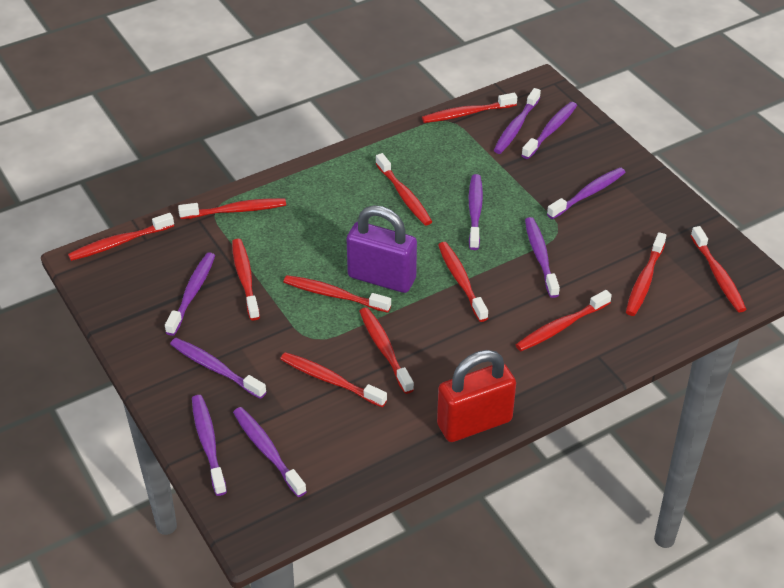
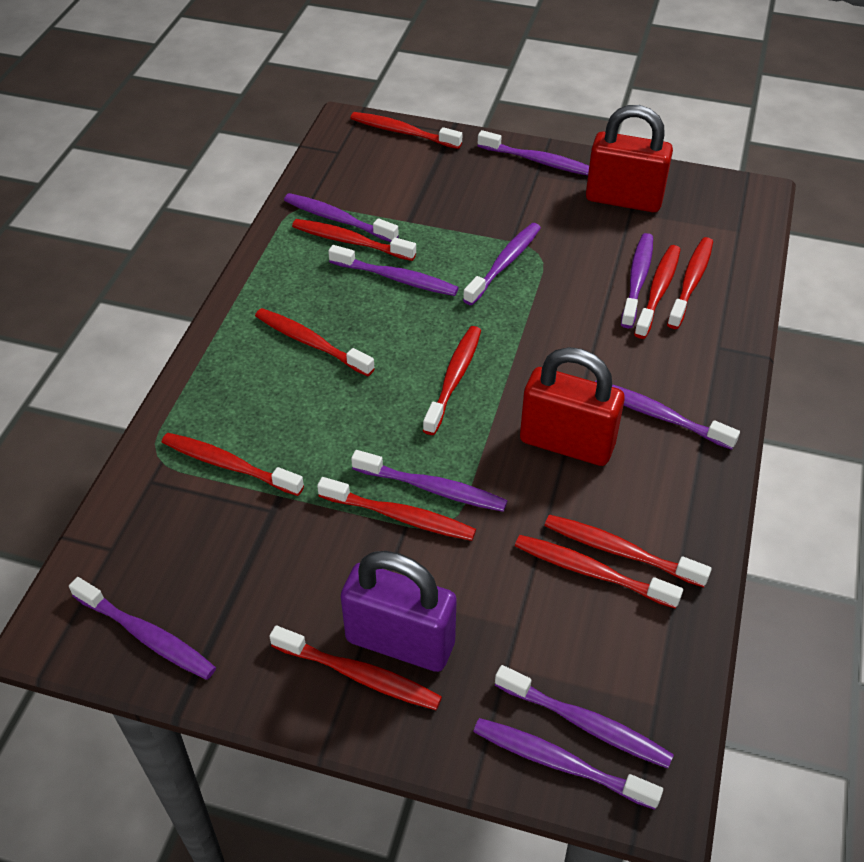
purple toothbrush: [165,252,215,336] [170,338,266,399] [192,395,227,496] [233,407,307,497] [469,174,483,250] [494,88,541,154] [521,102,577,159] [525,217,560,298] [547,167,626,219] = 9 -> [69,577,216,680] [284,193,399,242] [328,245,459,296] [351,450,507,512] [463,223,541,305] [473,718,663,810] [478,130,589,175] [495,665,674,769] [595,380,740,450] [621,233,653,328] = 10
red padlock: [437,350,516,442] = 1 -> [520,347,625,466] [586,105,673,212] = 2
red toothbrush: [68,213,174,261] [178,198,286,219] [232,239,260,320] [280,352,387,407] [283,275,391,313] [359,307,414,394] [375,153,432,226] [422,93,517,123] [438,242,488,322] [516,290,612,351] [626,232,666,316] [691,226,746,312] = 12 -> [161,433,304,496] [255,308,375,376] [269,626,442,710] [292,219,416,261] [317,477,476,541] [351,112,462,149] [423,326,481,435] [515,535,683,609] [544,515,712,587] [634,245,681,339] [667,237,713,329] = 11

